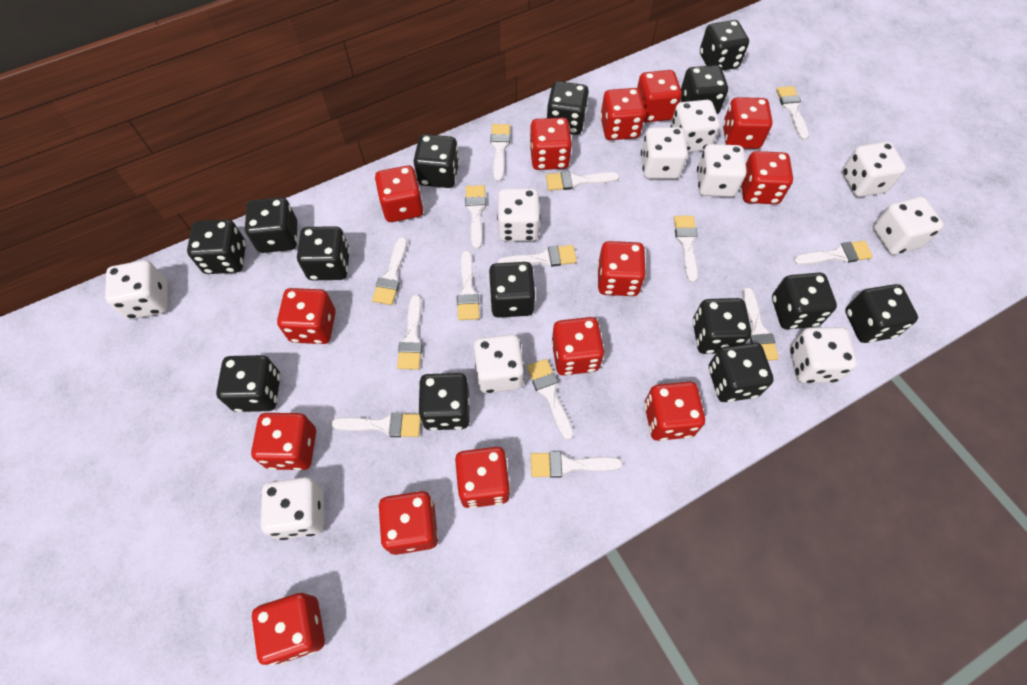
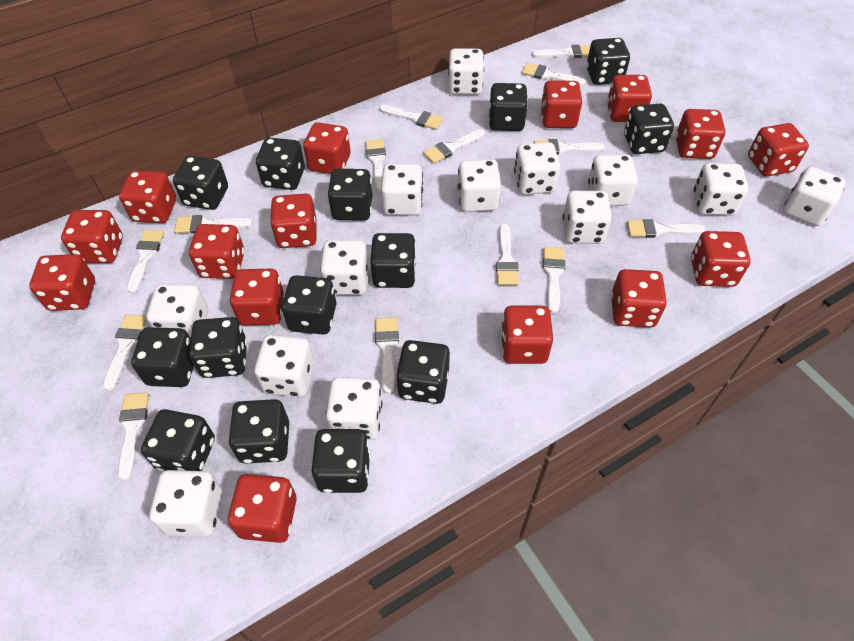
red dice: [251,413,316,470] [252,593,325,665] [277,288,336,344] [375,165,424,222] [378,491,438,555] [455,447,510,508] [530,118,572,170] [551,317,604,375] [598,241,646,296] [600,88,646,140] [637,70,682,122] [644,382,705,441] [723,97,773,149] [741,151,793,204] = 14 -> [29,254,95,311] [61,210,123,263] [119,171,176,223] [189,224,245,279] [228,474,297,543] [230,269,284,325] [270,194,317,248] [303,122,350,174] [501,305,553,364] [541,80,582,128] [607,75,652,122] [611,269,667,328] [676,109,725,159] [691,231,751,287] [748,123,809,177] = 15
white dice: [105,260,168,319] [261,477,324,540] [474,334,524,393] [497,188,540,241] [641,127,688,179] [670,100,720,152] [697,144,747,197] [790,327,857,383] [842,142,906,197] [873,197,944,255] = 10 -> [147,284,208,338] [149,470,222,537] [254,335,314,397] [320,240,368,295] [326,377,382,440] [381,164,423,215] [448,48,484,95] [458,159,501,212] [514,142,560,195] [562,191,612,244] [588,154,638,206] [694,163,748,215] [783,167,846,226] = 13

